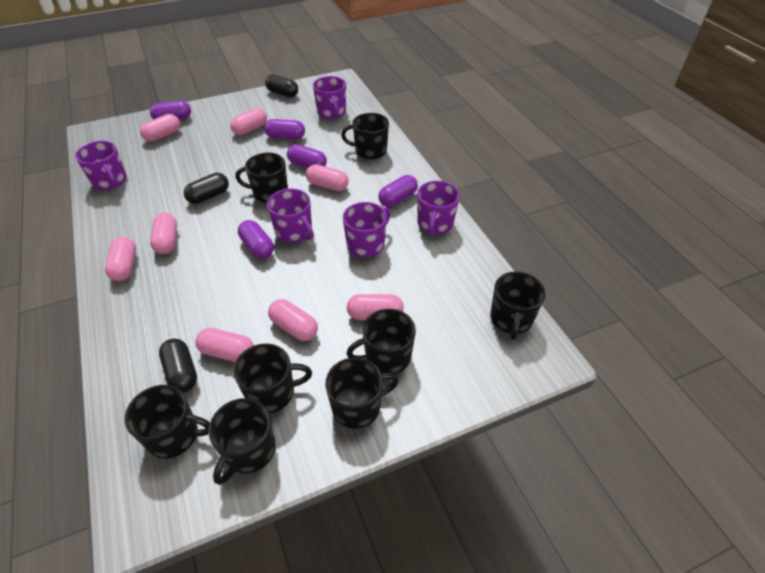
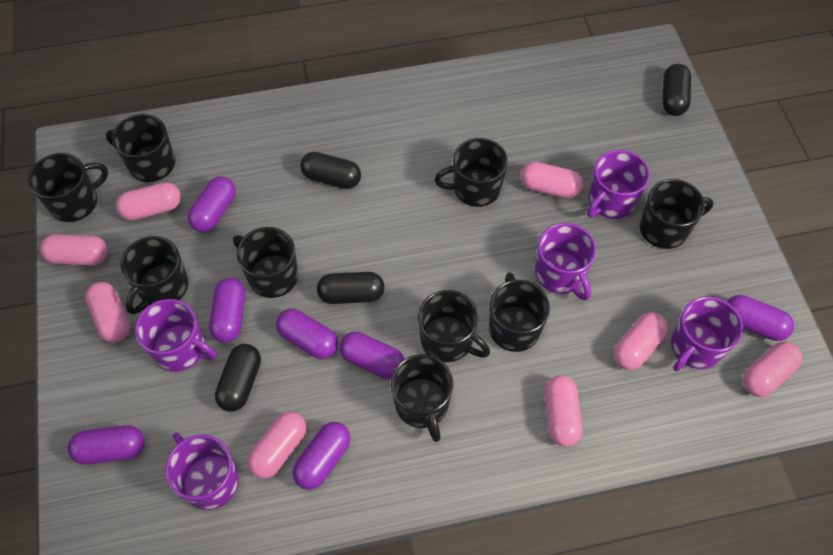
black capsule: [159,339,197,393] [184,173,229,204] [265,75,298,97] = 3 -> [215,344,261,412] [300,152,361,189] [317,272,385,304] [662,64,691,116] = 4
black mug: [124,385,210,459] [208,398,276,485] [233,343,312,413] [235,152,288,203] [325,357,399,429] [341,113,389,159] [346,309,416,374] [490,271,546,340] = 8 -> [28,153,108,222] [106,114,175,182] [120,236,188,314] [233,227,298,298] [391,354,454,442] [418,290,490,362] [434,138,508,207] [489,272,550,352] [640,179,714,249] = 9
purple capsule: [150,101,191,120] [238,220,274,259] [264,119,305,140] [287,144,327,168] [378,175,418,207] = 5 -> [68,425,145,465] [188,176,236,232] [209,278,245,343] [276,309,338,359] [292,422,351,490] [339,332,405,379] [726,295,794,341] = 7

